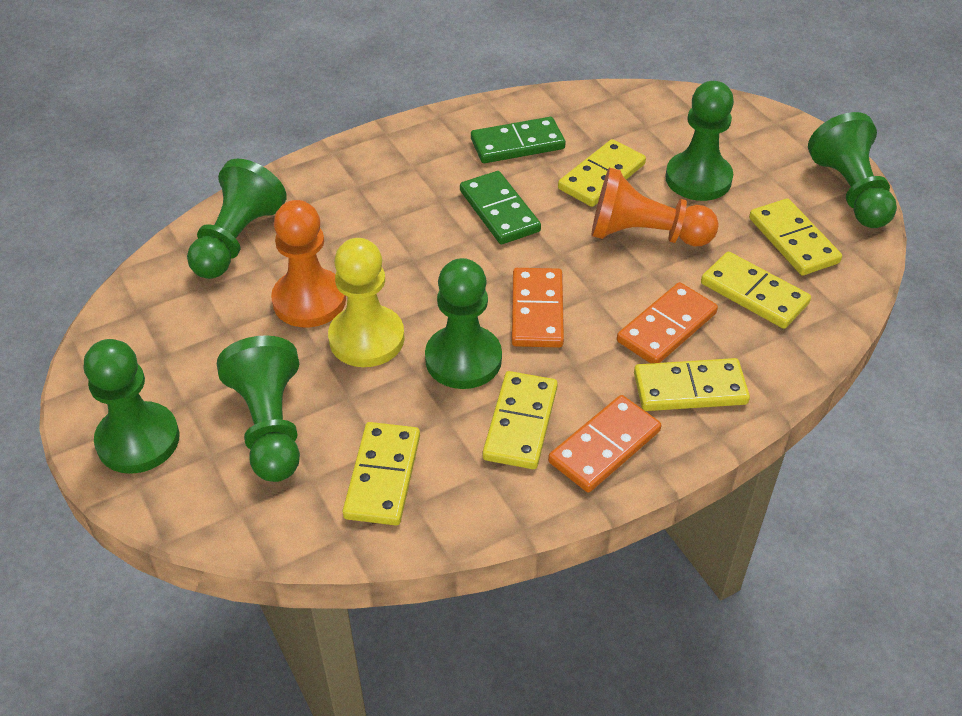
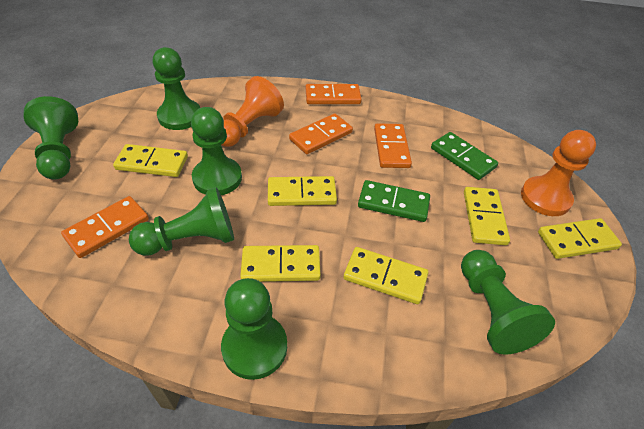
orange domino: [512,268,564,347] [548,395,661,492] [617,282,718,363] = 3 -> [61,196,149,258] [289,114,353,154] [306,84,362,104] [374,123,412,168] = 4
yellow pawn: [328,238,405,367] = 1 -> none = 0

